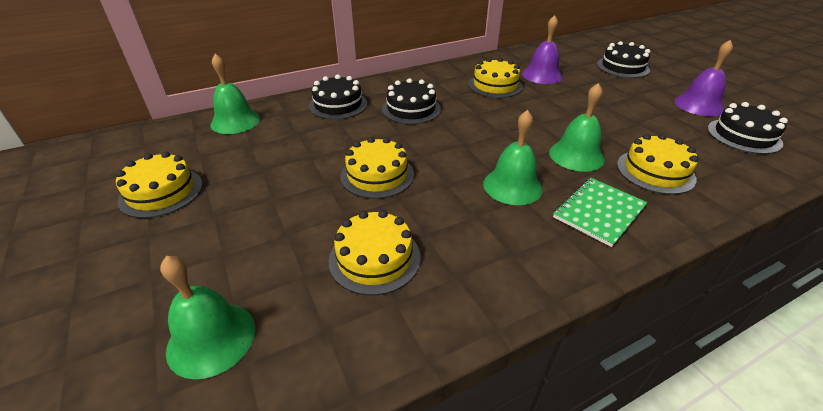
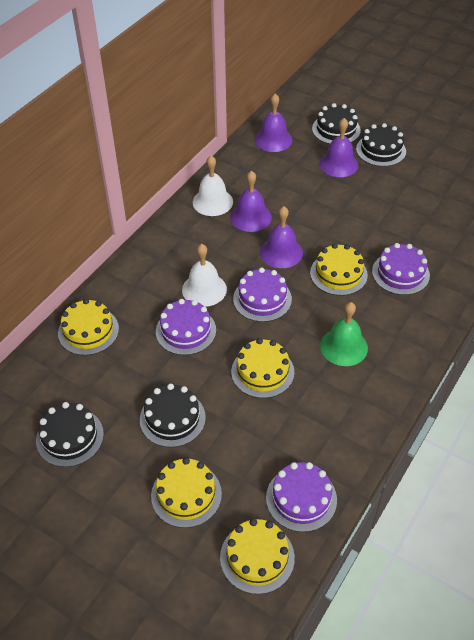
green bell: [160,256,255,379] [211,54,260,134] [483,110,543,205] [549,83,605,172] = 4 -> [320,302,368,366] = 1
green notebook: [553,178,647,247] = 1 -> none = 0
purple bell: [522,15,563,84] [674,40,733,116] = 2 -> [230,171,272,232] [255,94,292,152] [260,206,303,268] [319,118,358,177] = 4
purple cake: none = 0 -> [156,299,216,355] [233,268,292,322] [266,462,337,532] [372,243,430,295] = 4
white bell: none = 0 -> [182,244,227,307] [193,156,233,216] = 2

